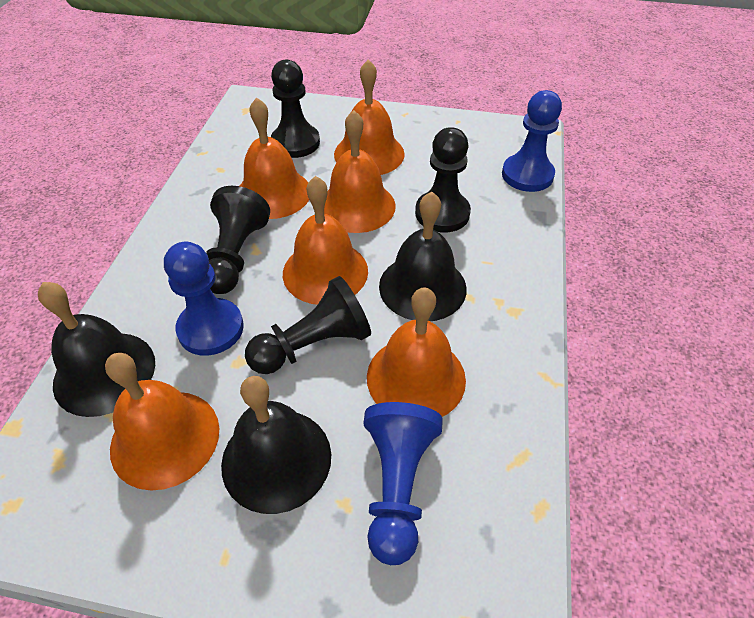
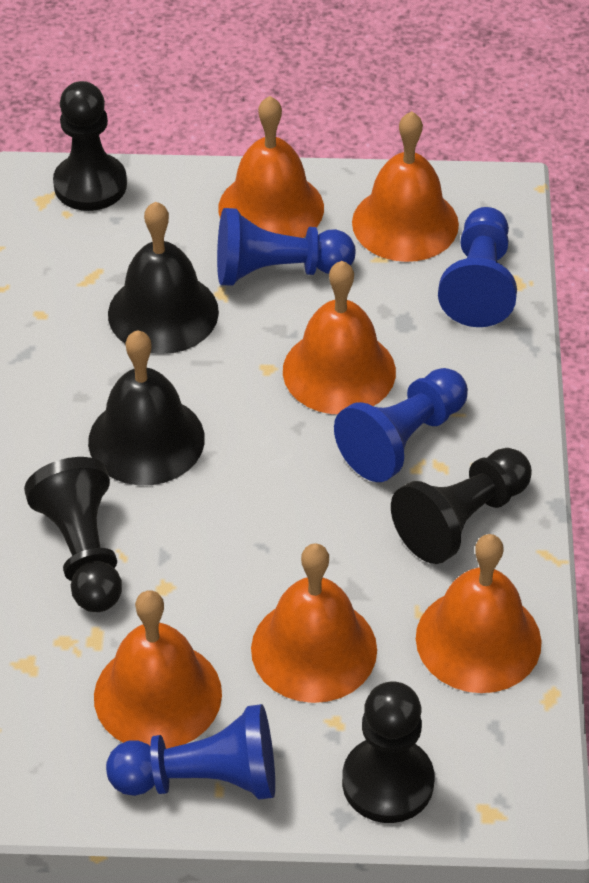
black bell: [38,282,155,417] [221,376,331,514] [379,191,467,321] = 3 -> [88,330,205,485] [108,201,219,354] = 2
blue pawn: [164,242,244,356] [364,402,443,565] [502,90,562,192] = 3 -> [106,704,275,800] [217,208,355,286] [334,368,468,482] [438,207,517,327] = 4

